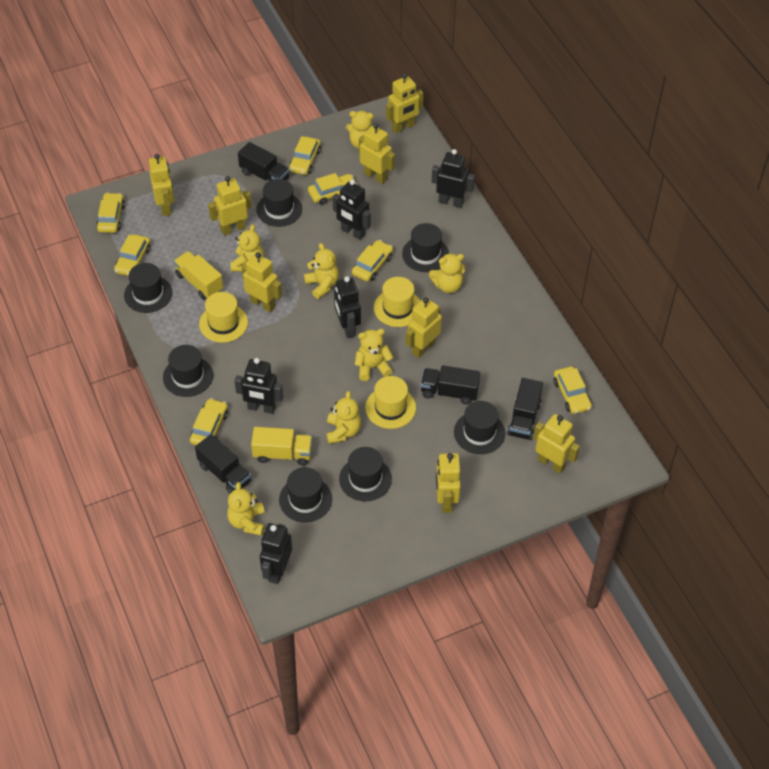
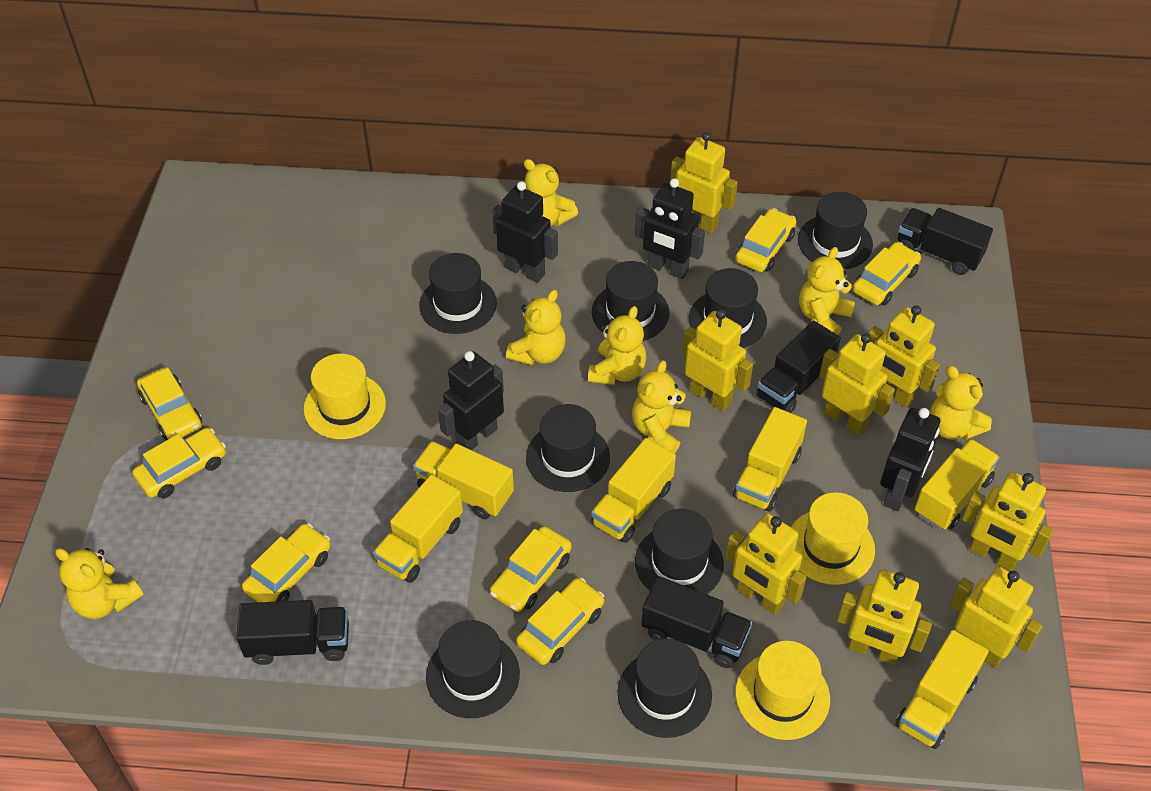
black hat: [124,263,172,313] [163,345,213,397] [256,179,302,227] [279,467,332,522] [339,447,392,502] [402,223,449,272] [454,401,505,454] = 7 -> [419,253,497,334] [426,620,520,718] [526,404,610,492] [592,261,669,341] [617,639,712,738] [635,509,724,594] [689,268,767,348] [798,192,873,269] = 8
black robot: [235,358,283,414] [260,523,292,584] [333,179,371,240] [334,276,361,338] [432,149,475,208] = 5 -> [438,351,504,450] [492,181,558,283] [635,178,705,279] [880,407,940,511] = 4
yellow truck: [174,251,223,299] [251,427,312,466] = 2 -> [373,474,463,583] [413,441,514,519] [591,438,676,543] [733,407,807,512] [895,630,989,749] [914,439,1000,530] = 6

